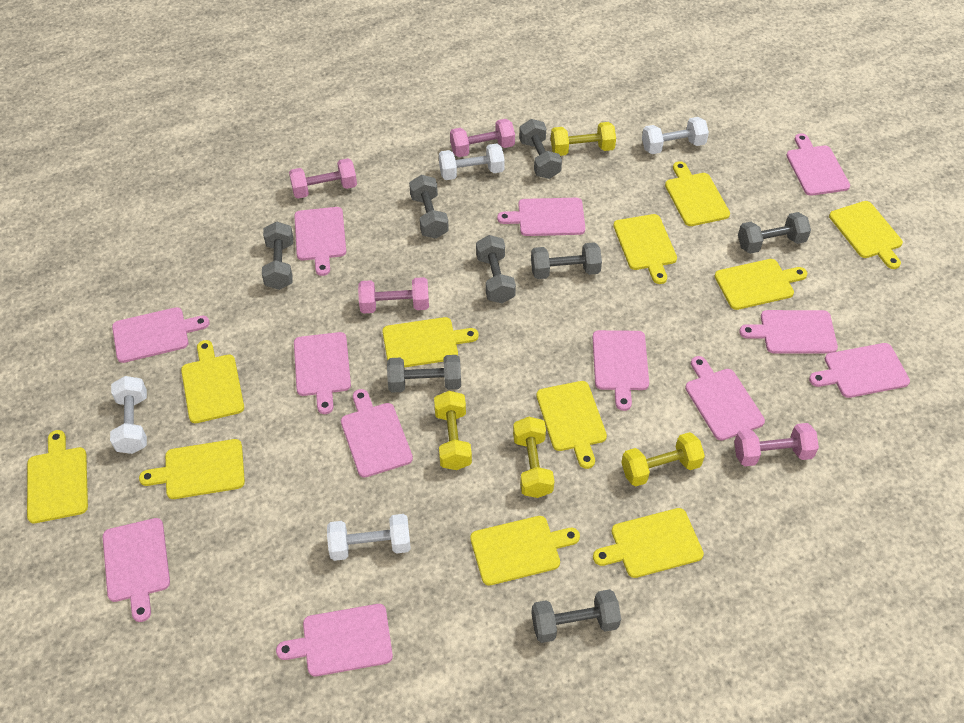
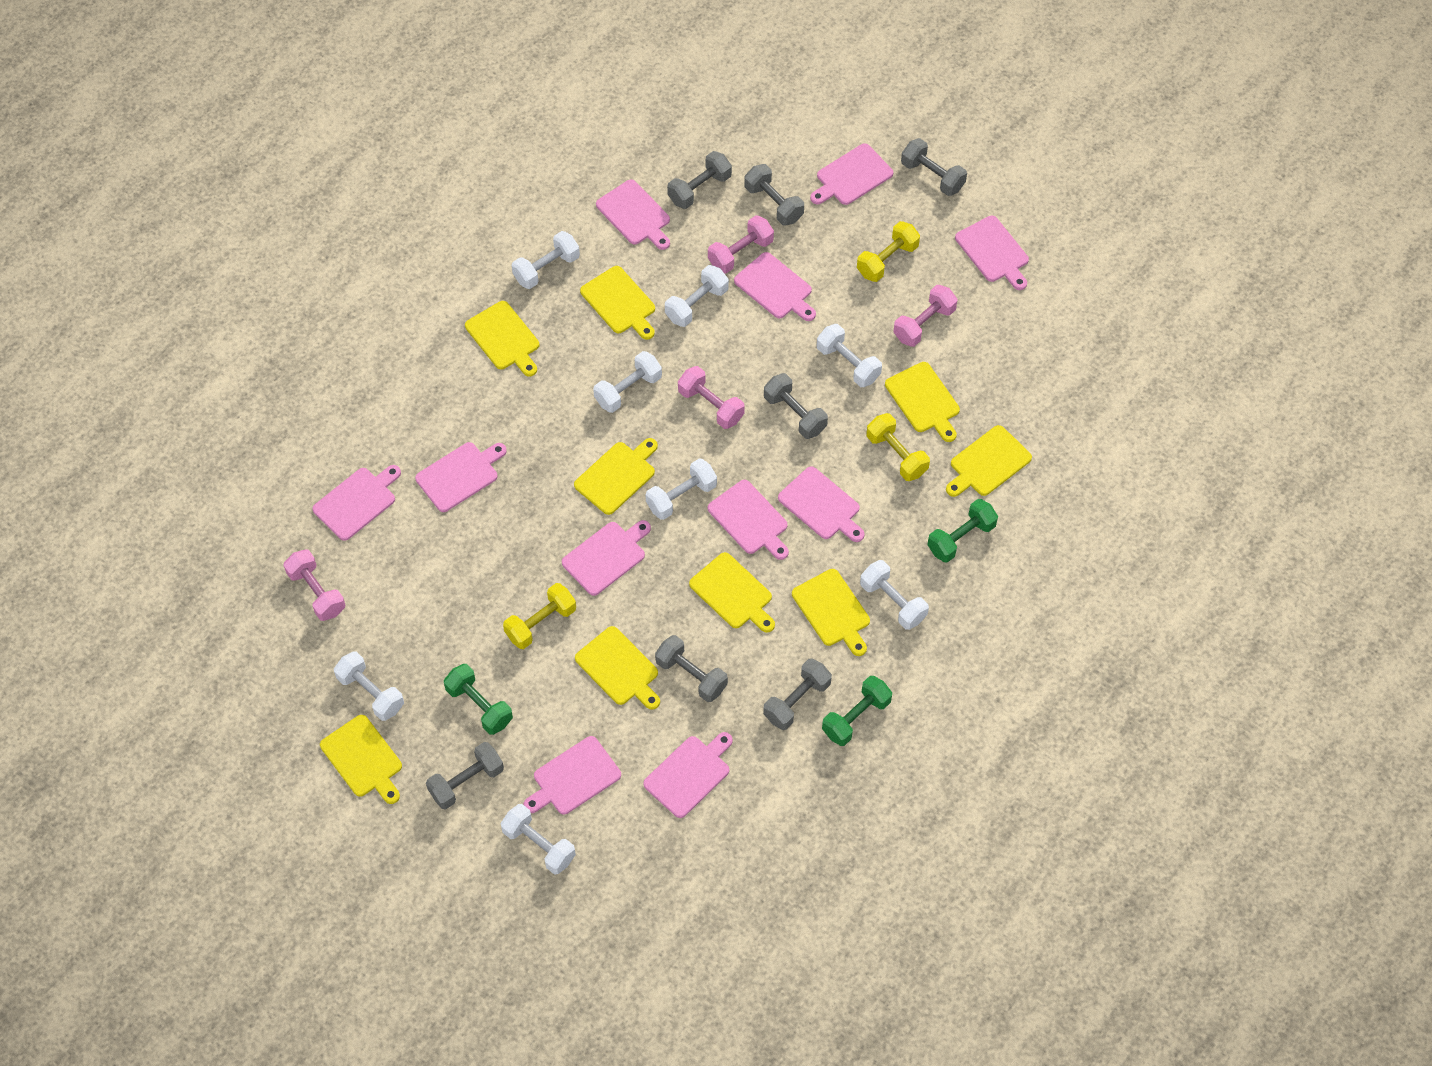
green dumbbell: none = 0 -> [444,664,513,735] [822,676,892,746] [927,499,998,563] = 3
grey dumbbell: [262,222,293,290] [387,355,461,393] [409,175,449,238] [476,235,516,303] [519,119,562,179] [531,242,602,279] [531,589,621,643] [738,212,811,254] = 8 -> [426,742,504,809] [655,635,728,702] [667,151,732,209] [744,164,804,225] [763,659,832,730] [764,373,828,439] [901,138,967,196] = 7
pink cutting board: [103,518,170,622] [112,307,210,363] [276,604,393,676] [294,207,346,276] [294,332,351,414] [341,389,413,478] [497,198,585,236] [592,330,649,411] [685,356,765,441] [739,310,838,354] [786,133,850,196] [809,343,910,398] = 12 -> [313,465,401,541] [415,442,507,512] [524,736,621,815] [562,520,651,596] [596,179,670,250] [643,732,733,818] [708,480,789,560] [734,252,816,321] [778,466,865,542] [810,144,893,205] [955,216,1029,290] = 11
white dumbbell: [110,376,147,454] [327,514,411,561] [439,143,505,180] [642,117,709,154] = 4 -> [334,651,404,721] [501,804,576,875] [512,231,580,289] [593,351,662,413] [646,458,717,520] [665,265,729,327] [817,324,882,387] [860,560,929,630] = 8
yellow cutting board: [27,430,88,523] [139,439,245,499] [181,340,244,423] [382,317,479,368] [470,516,580,586] [536,381,607,469] [593,508,704,578] [613,214,677,284] [665,161,730,226] [715,259,807,310] [829,201,903,269] = 11 -> [320,715,402,804] [465,301,539,377] [574,438,658,515] [575,626,660,710] [580,266,655,340] [689,552,775,633] [792,569,870,656] [885,362,960,442] [946,425,1032,497] = 9
yellow dumbbell: [434,391,472,470] [513,417,554,498] [551,122,616,156] [621,432,705,486] = 4 -> [503,583,576,649] [857,221,920,282] [867,413,930,481] = 3

